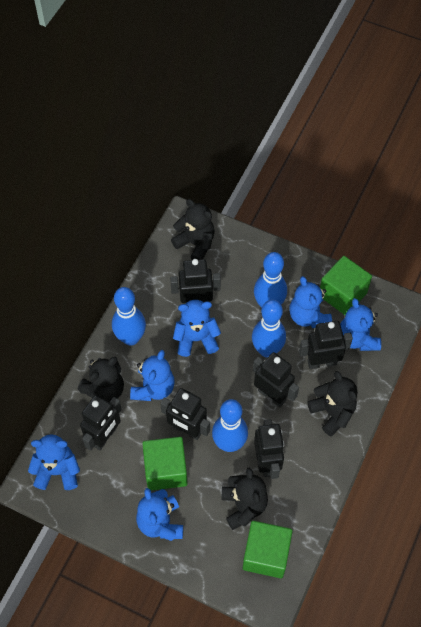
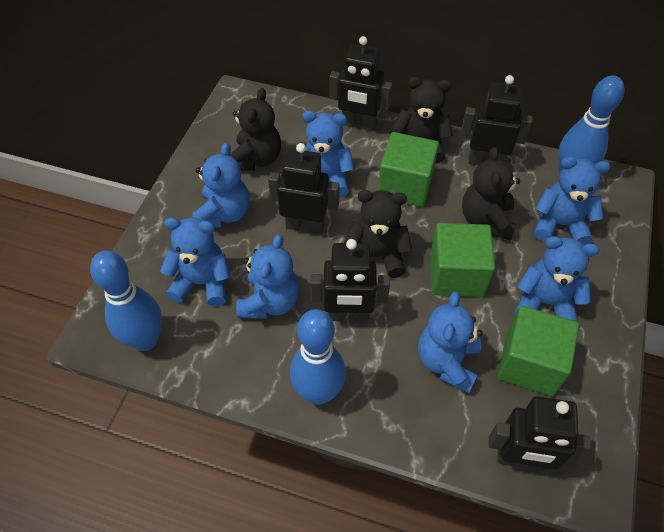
black robot: [80,395,122,451] [160,388,210,440] [170,259,221,304] [253,352,299,407] [254,419,284,479] [299,321,353,369] = 6 -> [268,143,339,234] [310,239,390,322] [329,36,392,131] [461,75,533,165] [488,396,591,471] = 5
blue bowling pin: [112,287,146,346] [212,399,248,452] [252,300,286,358] [254,252,287,308] = 4 -> [90,251,162,351] [290,309,346,405] [558,75,625,176] = 3
blue teddy bear: [28,434,80,490] [130,350,175,401] [136,488,183,541] [173,300,221,357] [289,276,332,328] [340,298,381,351] = 6 -> [160,217,231,306] [193,143,249,227] [236,234,300,319] [302,111,354,198] [418,291,483,393] [515,236,599,322] [534,157,610,245] = 7

